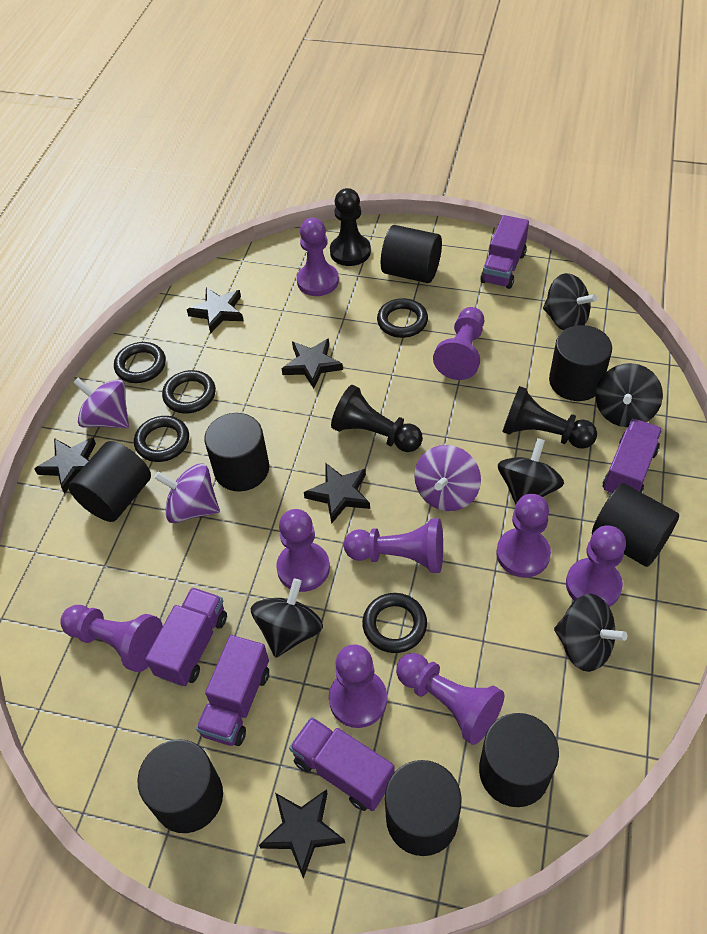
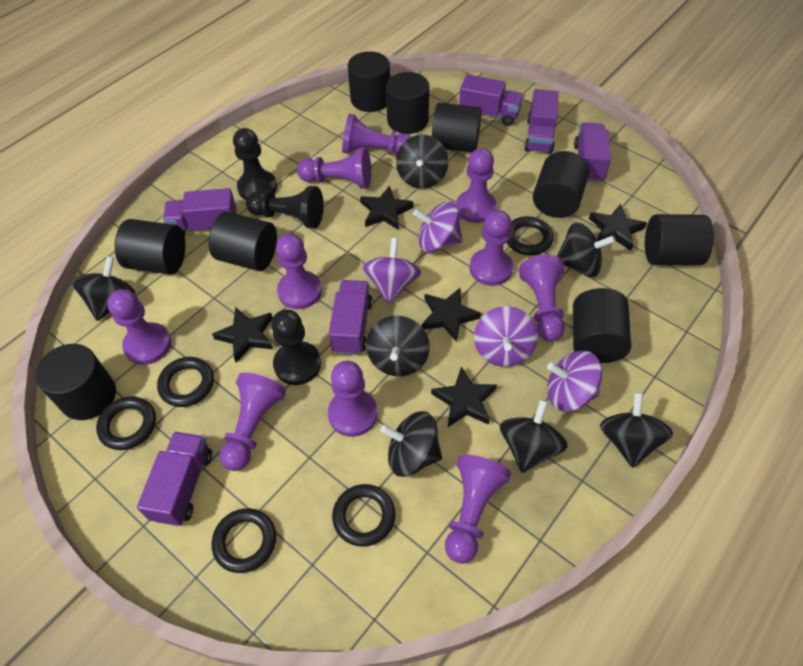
black cylinder: [68,441,151,522] [137,739,223,833] [204,413,269,491] [381,225,442,283] [385,760,462,856] [479,713,559,807] [549,325,612,401] [592,483,679,567] = 8 -> [35,344,116,420] [115,219,185,275] [209,212,277,271] [348,51,390,112] [386,72,429,134] [432,103,482,152] [533,151,589,218] [573,288,631,363] [645,214,714,265] = 9
black spinning top: [251,579,323,658] [498,438,564,505] [543,273,597,331] [554,594,627,672] [595,363,663,427] = 5 -> [71,256,136,321] [366,316,430,376] [380,411,442,477] [396,135,448,189] [500,399,568,473] [557,222,615,277] [600,392,673,468] = 7
purple pawn: [60,605,163,672] [276,509,330,592] [297,218,339,296] [329,644,387,728] [344,519,443,573] [396,653,504,745] [433,307,484,380] [496,494,551,577] [566,525,626,607] = 9 -> [107,289,171,365] [219,373,286,471] [276,234,322,309] [297,147,371,189] [328,361,378,437] [342,114,411,155] [445,455,511,564] [456,148,497,223] [469,210,513,286] [519,255,565,342] = 10
purple spinning top: [73,378,129,428] [154,463,220,523] [414,445,481,511] = 3 -> [363,238,421,303] [413,202,463,253] [474,306,538,367] [547,351,602,412] = 4
purple truck: [145,587,227,686] [196,635,269,746] [289,717,395,811] [480,215,529,289] [603,419,662,495] = 5 -> [137,432,212,526] [163,188,237,236] [329,280,373,355] [459,74,524,126] [524,89,559,154] [574,123,611,182] = 6

